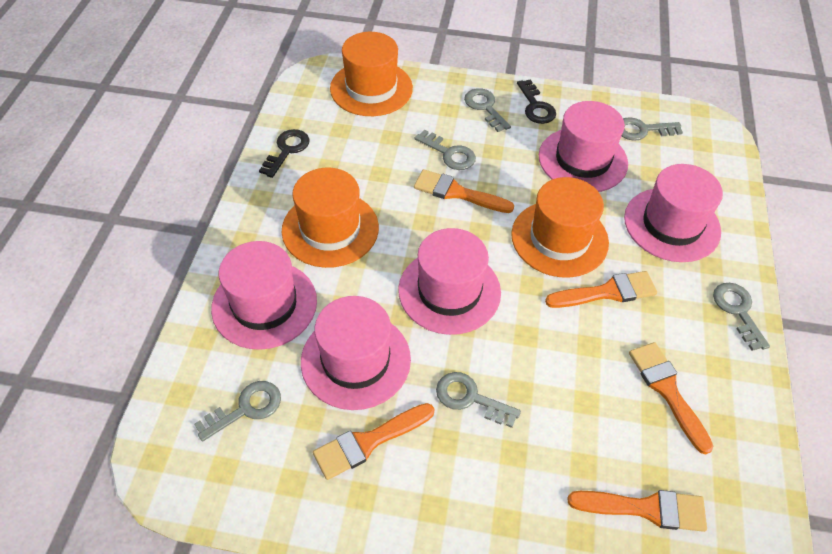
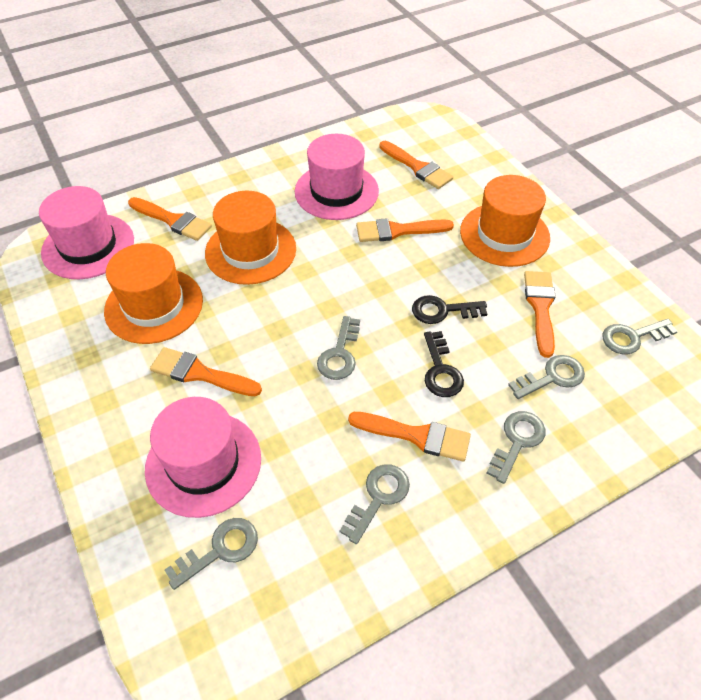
orange brush: [313,403,435,480] [414,169,514,213] [545,271,657,308] [568,490,707,532] [629,342,714,455] = 5 -> [128,197,212,241] [150,347,262,396] [348,412,471,462] [356,218,454,242] [379,141,453,189] [524,271,556,358] = 6
pink hat: [211,241,317,350] [301,296,411,410] [398,228,501,335] [539,101,628,192] [624,164,723,262] = 5 -> [39,186,134,279] [145,397,261,518] [295,134,379,220] = 3

